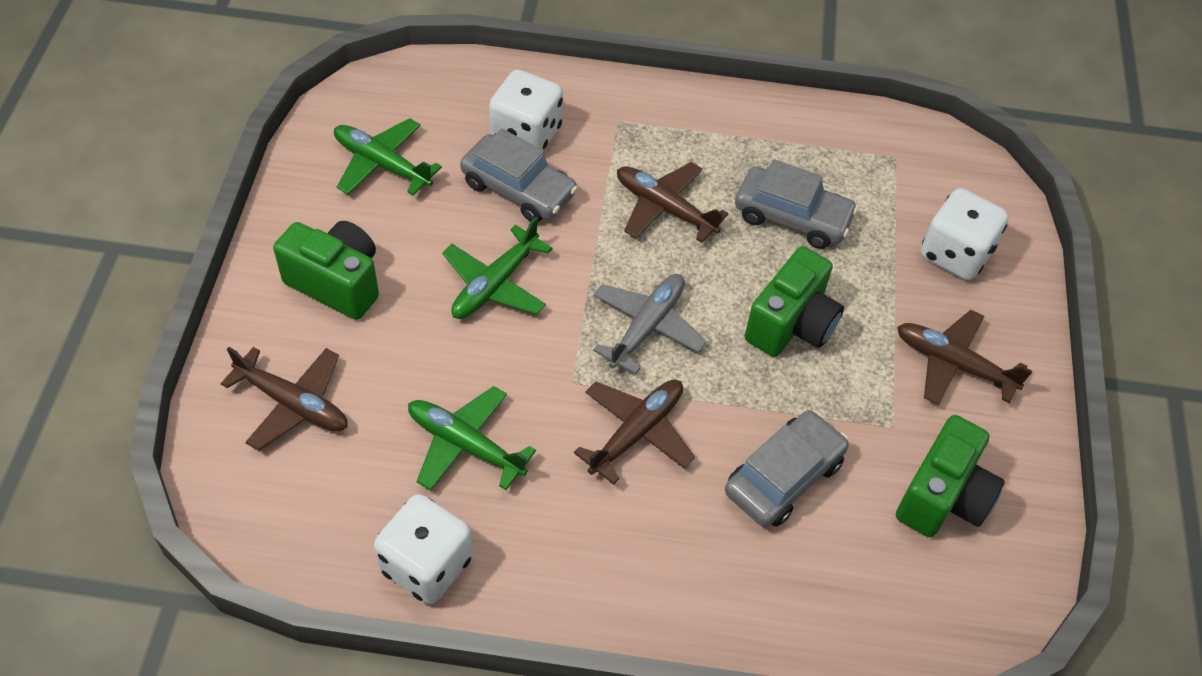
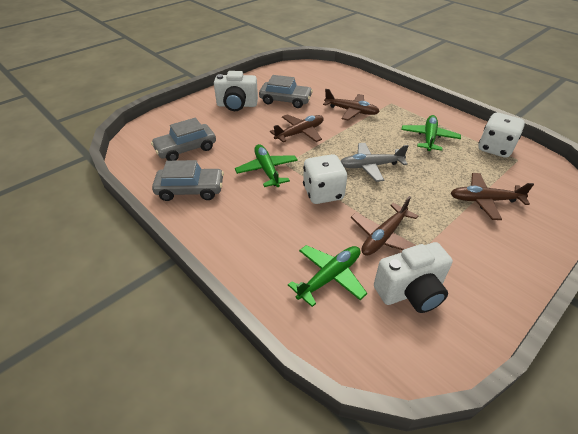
green camera: [273,221,379,320] [745,246,844,357] [896,415,1005,537] = 3 -> none = 0
white camera: none = 0 -> [214,71,258,111] [374,242,453,313] = 2
white dice: [374,494,473,604] [489,70,563,151] [921,188,1009,280] = 3 -> [303,154,347,204] [479,113,525,158] = 2

